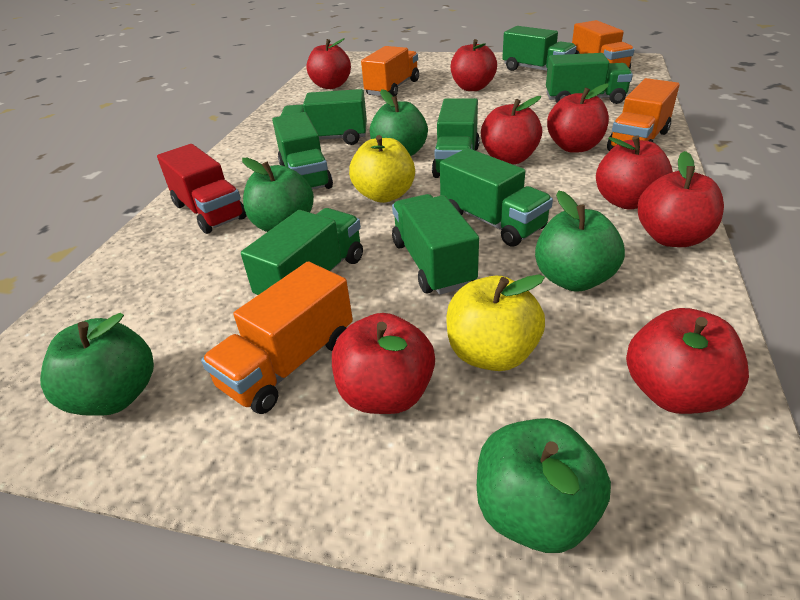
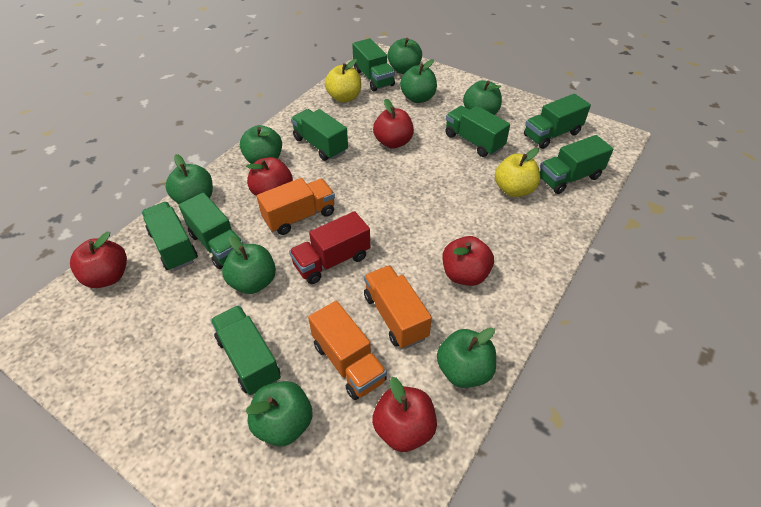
green apple: [40,313,154,416] [242,158,314,232] [370,89,428,156] [477,418,611,553] [535,190,625,292] = 5 -> [165,154,213,204] [222,236,276,294] [240,125,282,164] [246,381,312,446] [388,38,422,74] [400,59,437,103] [437,328,496,388] [463,80,502,115] = 8
orange truck: [201,261,353,414] [361,46,419,97] [572,20,635,69] [607,78,680,151] = 4 -> [257,178,335,235] [308,301,387,400] [364,265,432,349] = 3
red apple: [306,38,351,89] [332,313,435,414] [451,39,497,91] [481,96,542,164] [547,84,609,153] [596,135,673,209] [626,308,749,414] [638,151,724,247] = 8 -> [70,232,127,288] [246,157,293,196] [372,377,437,452] [373,99,414,149] [443,236,494,286] = 5

